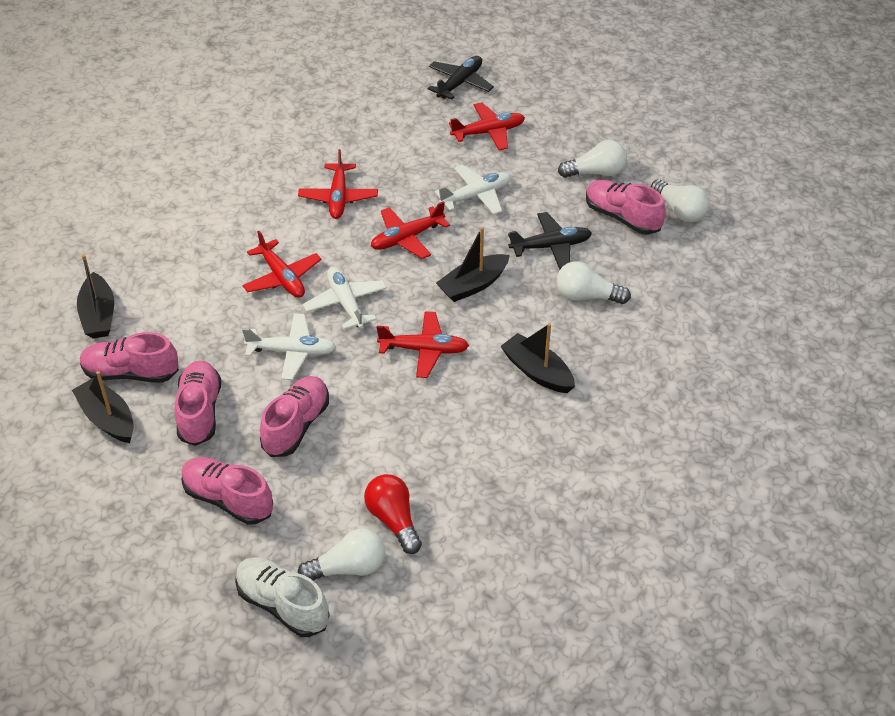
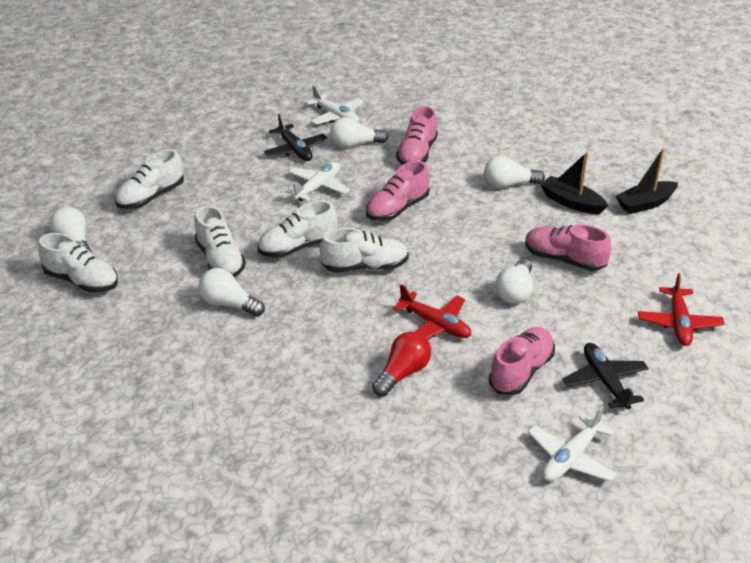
black boat: [72,371,134,443] [77,254,114,338] [436,227,510,302] [500,323,575,393] = 4 -> [540,152,608,214] [616,148,678,214] = 2
pink shoe: [80,332,179,383] [174,360,221,446] [182,457,273,525] [260,376,329,457] [586,180,666,235] = 5 -> [366,161,430,221] [396,106,438,165] [489,327,555,395] [525,224,611,271] = 4
red plane: [242,231,321,298] [298,149,378,219] [371,201,450,259] [377,311,469,378] [449,102,525,150] = 5 -> [393,285,471,339] [638,273,725,346] = 2
white light bulb: [298,529,385,580] [556,261,631,304] [558,140,627,178] [651,180,710,222] = 4 -> [50,207,92,253] [198,268,265,317] [330,117,388,148] [484,156,545,188] [495,259,533,304] = 5
white shoe: [235,557,330,637] = 1 -> [38,233,118,293] [115,149,184,209] [195,205,246,277] [258,200,337,258] [320,228,409,272] = 5

